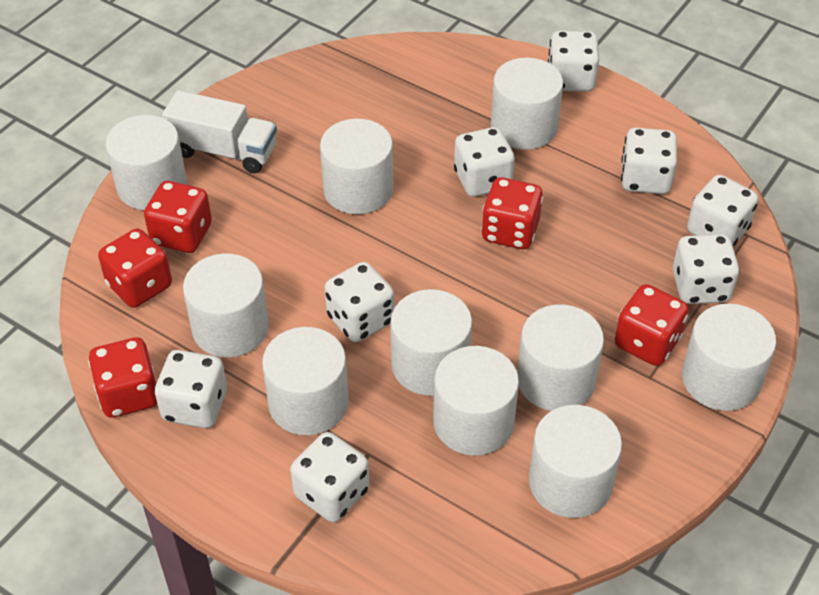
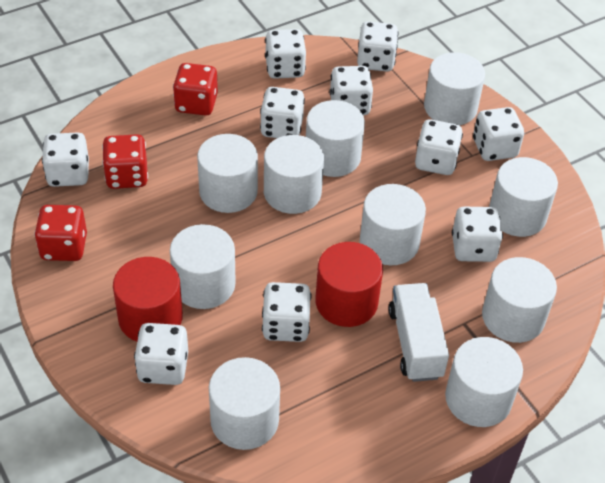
red cylinder: none = 0 -> [113,257,183,341] [316,242,383,327] = 2
red dice: [88,337,157,418] [98,229,172,308] [144,181,212,253] [481,177,543,249] [615,284,689,366] = 5 -> [34,205,87,261] [102,134,148,189] [173,63,218,116] = 3
white dice: [155,350,227,428] [290,432,369,522] [325,262,394,342] [454,127,515,197] [548,31,599,92] [621,128,677,194] [673,234,740,304] [687,175,758,246] = 8 -> [42,132,89,187] [134,323,188,385] [260,87,305,138] [262,282,311,342] [265,29,306,79] [330,66,373,115] [357,22,398,71] [415,119,463,175] [452,207,503,262] [473,107,524,161] = 10

